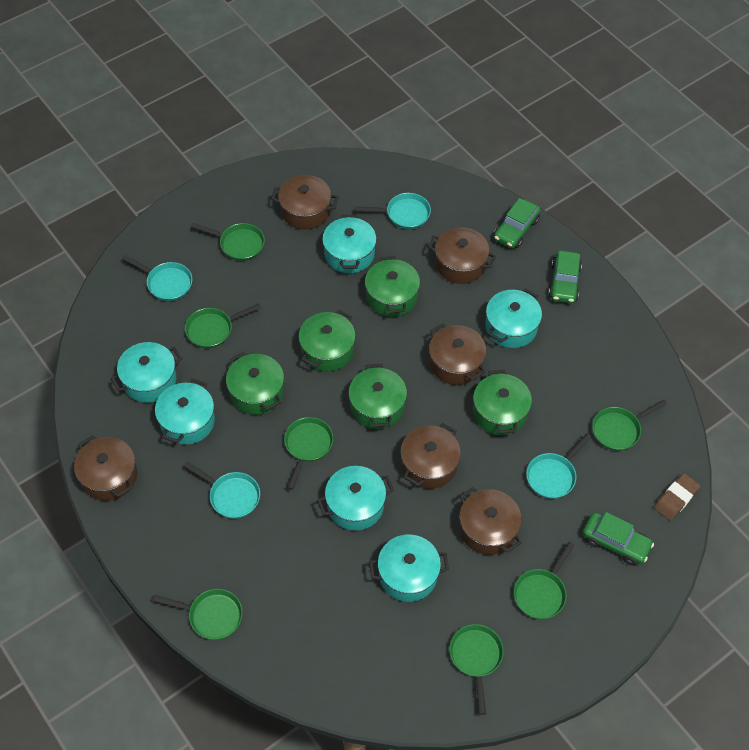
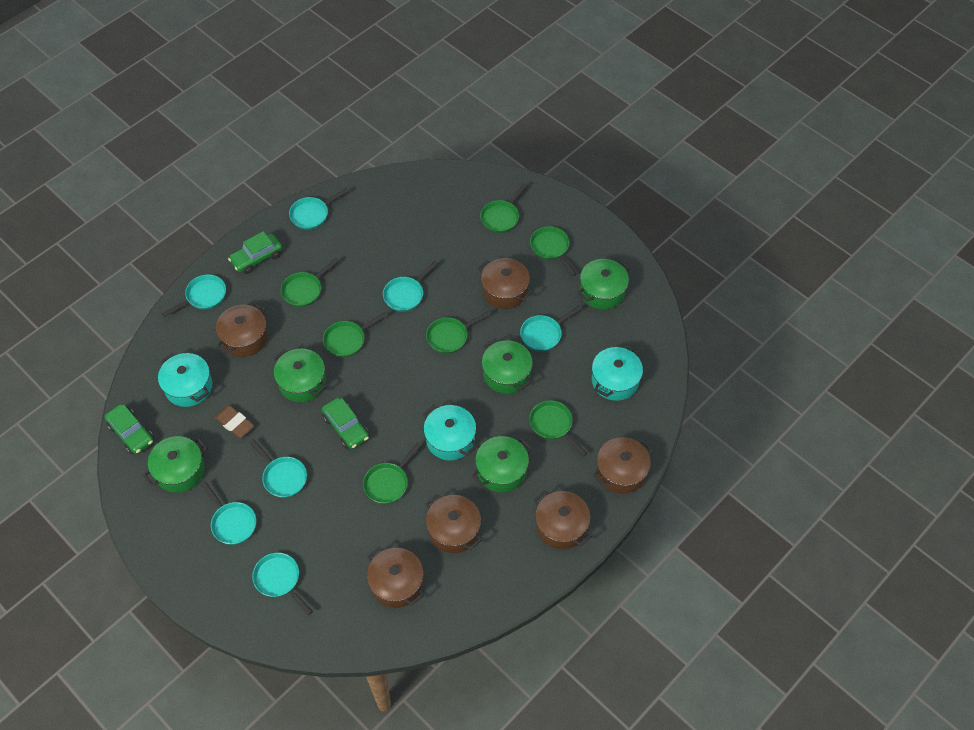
turquoise pan: [122,255,192,301] [184,462,260,519] [356,193,431,229] [526,433,591,499] = 4 -> [162,274,226,317] [201,481,256,545] [249,439,307,498] [252,553,313,615] [289,188,349,230] [383,261,438,312] [520,305,582,352] = 7
turquoise pot: [111,342,182,403] [155,378,215,445] [317,466,394,531] [322,215,377,273] [369,535,449,602] [485,288,542,348] = 6 -> [158,353,212,407] [423,405,478,461] [592,345,643,401] = 3

